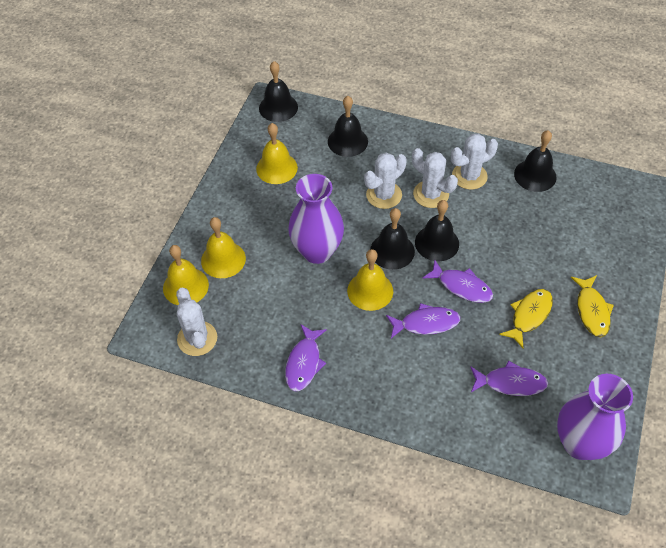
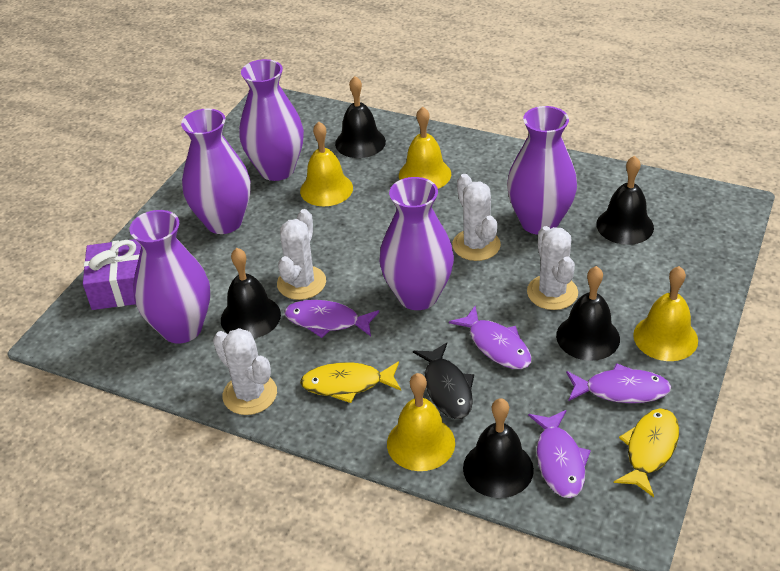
black fish: none = 0 -> [413,342,474,419] = 1
purple gift: none = 0 -> [83,239,141,310] = 1
purple vase: [288,174,344,264] [557,374,633,460] = 2 -> [130,210,210,343] [181,109,251,234] [239,59,304,181] [379,177,454,310] [507,106,577,235] = 5

